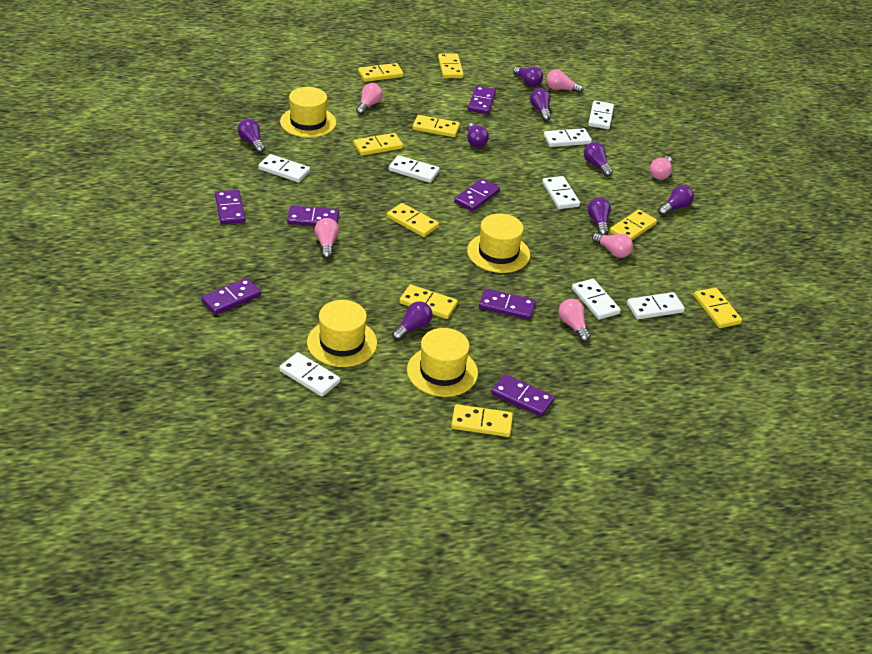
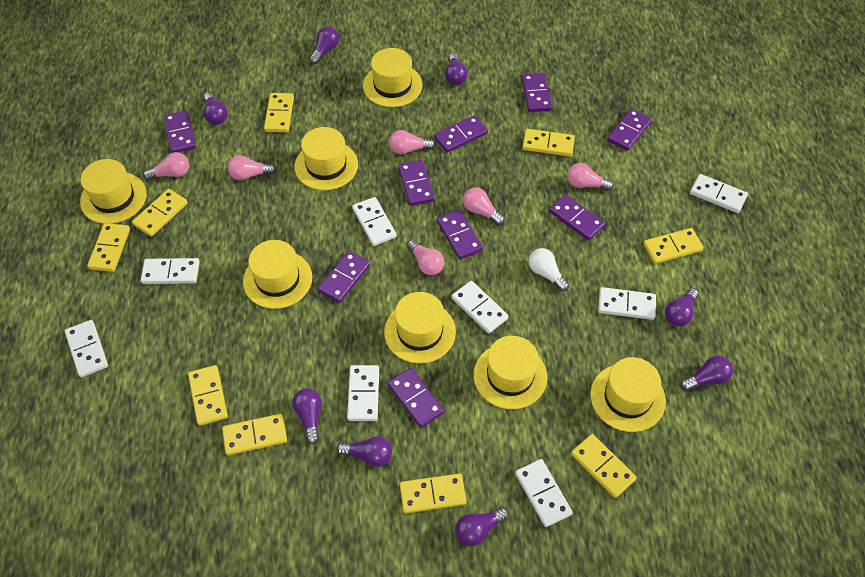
purple domino: [201,278,261,315] [215,190,245,224] [287,206,339,226] [454,179,500,211] [468,86,496,114] [479,289,536,320] [491,374,555,417] = 7 -> [164,110,196,153] [317,251,370,303] [388,368,444,428] [398,160,435,206] [434,115,488,153] [437,210,483,259] [522,73,552,112] [549,194,605,240] [607,108,652,151] = 9
white light bulb: none = 0 -> [529,248,569,291] = 1
yellow hat: [280,87,336,138] [307,300,377,367] [407,328,478,397] [467,214,530,273] = 4 -> [80,159,147,224] [243,240,312,309] [295,127,358,190] [363,48,423,107] [384,292,456,364] [474,336,547,409] [590,357,666,432] = 7

